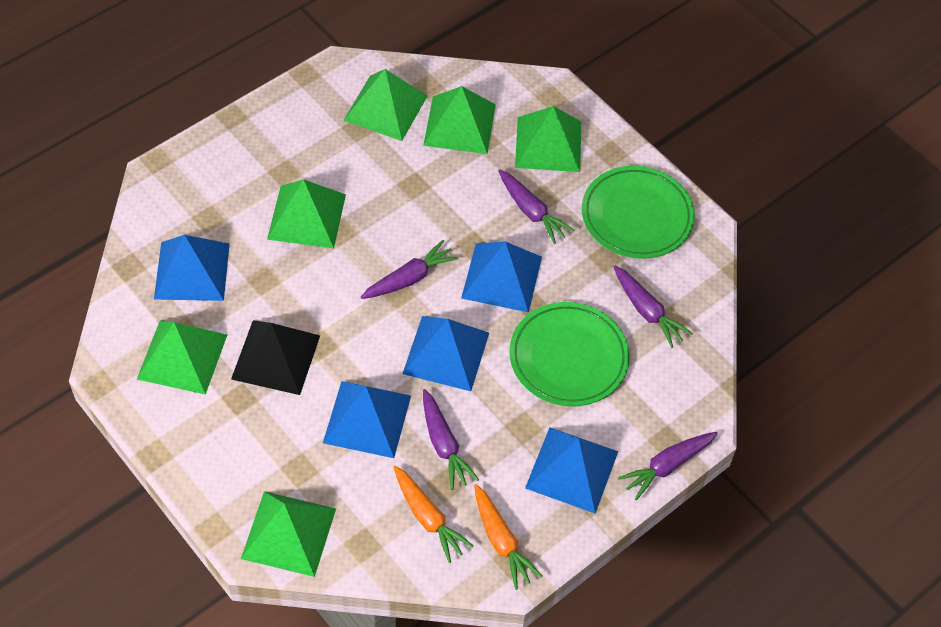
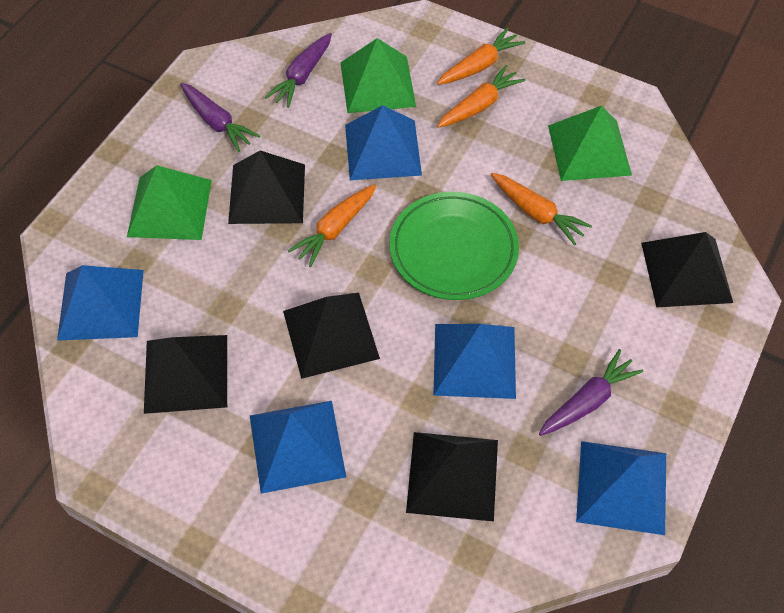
black pyramid: [231,320,320,395] = 1 -> [144,335,227,414] [228,150,305,224] [283,293,380,379] [406,432,498,522] [641,232,733,307] = 5
green plate: [509,302,630,406] [582,166,695,259] = 2 -> [390,192,519,300] = 1
green pyramid: [137,320,227,395] [241,491,336,577] [267,179,346,248] [343,69,427,141] [423,86,496,154] [515,106,581,172] = 6 -> [127,165,212,240] [341,38,416,113] [548,106,632,181] = 3
orange carrot: [394,466,474,563] [474,484,543,590] = 2 -> [287,184,376,267] [437,28,525,85] [437,65,525,128] [491,173,592,245] = 4
purple carrot: [361,240,458,299] [423,389,479,490] [498,169,575,244] [613,266,693,348] [618,432,717,500] = 5 -> [180,83,260,152] [265,33,332,108] [539,349,644,436] = 3

